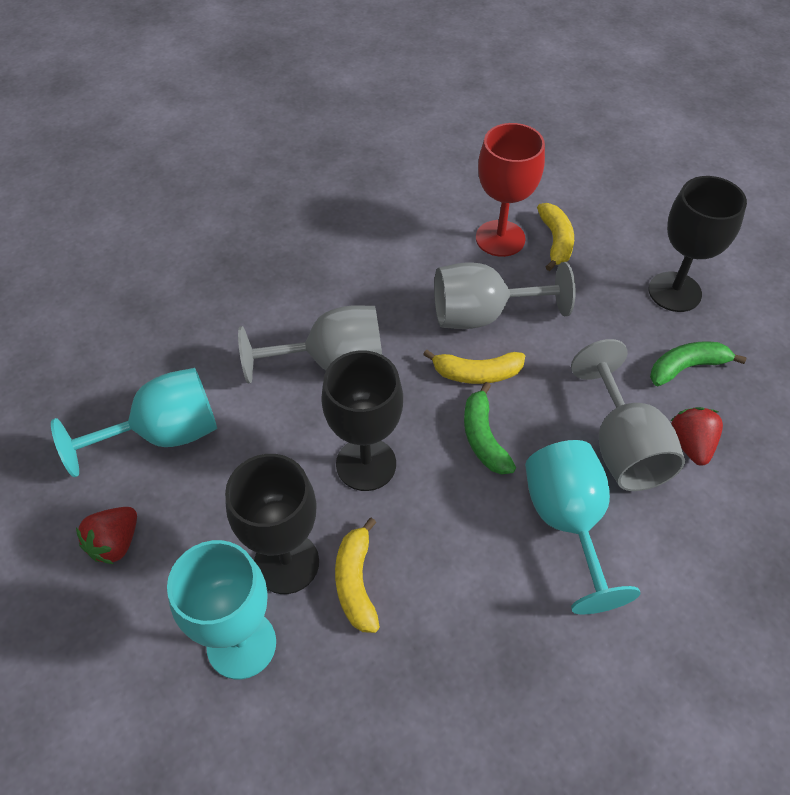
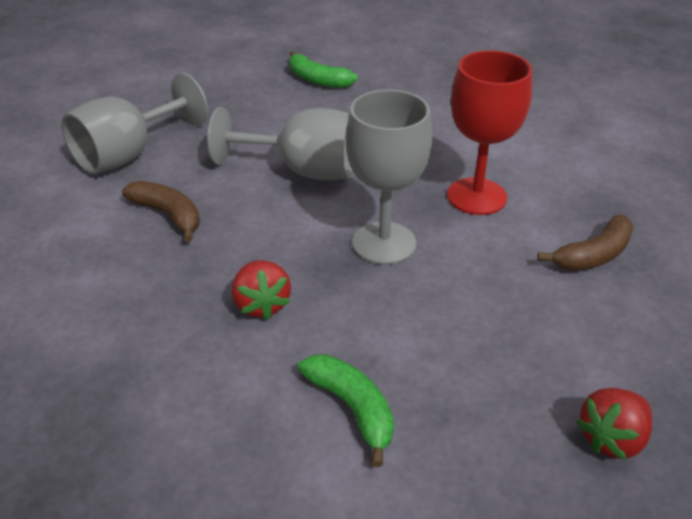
black goblet: [225,454,319,594] [321,350,403,491] [649,176,747,312] = 3 -> none = 0
brown banana: none = 0 -> [122,181,200,242] [537,215,634,271] = 2
turquoise goblet: [51,368,217,477] [167,540,276,679] [525,440,640,614] = 3 -> none = 0
yellow banana: [335,518,380,633] [423,350,525,384] [537,203,574,271] = 3 -> none = 0

